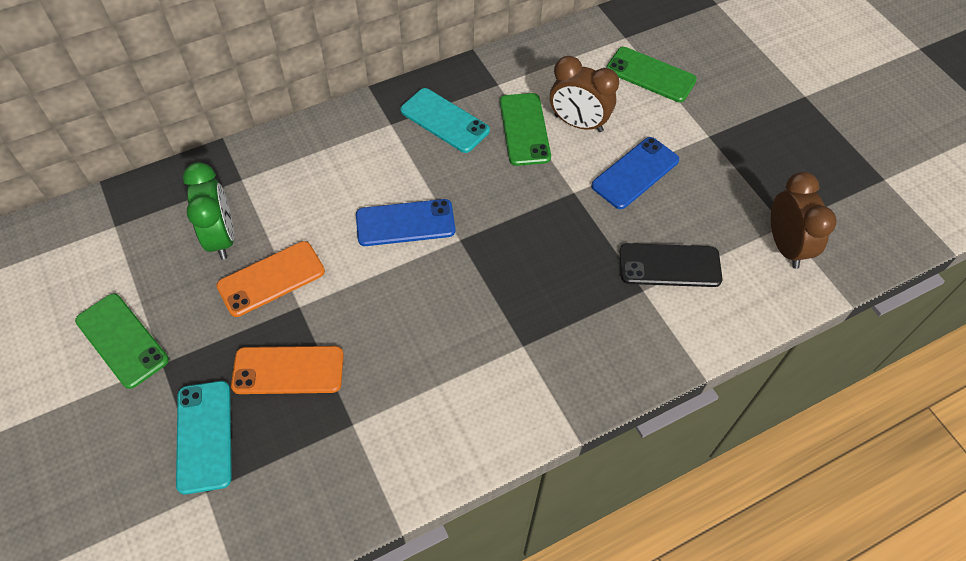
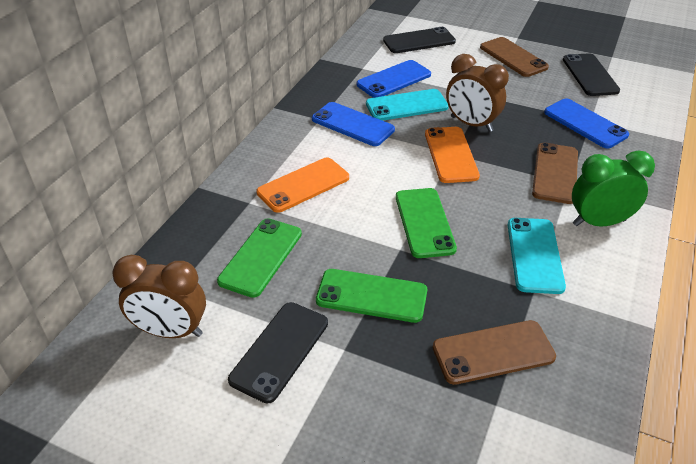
black phone: [619,243,723,287] = 1 -> [228,302,328,403] [383,27,456,53] [563,53,620,96] = 3
blue phone: [356,199,455,246] [591,137,679,209] = 2 -> [312,102,395,146] [357,60,431,98] [544,98,629,148] = 3
brown phone: none = 0 -> [433,320,556,385] [480,37,549,77] [532,143,578,204] = 3

